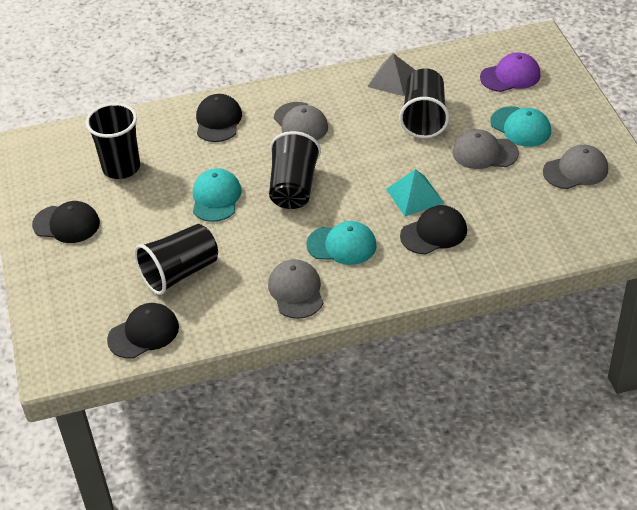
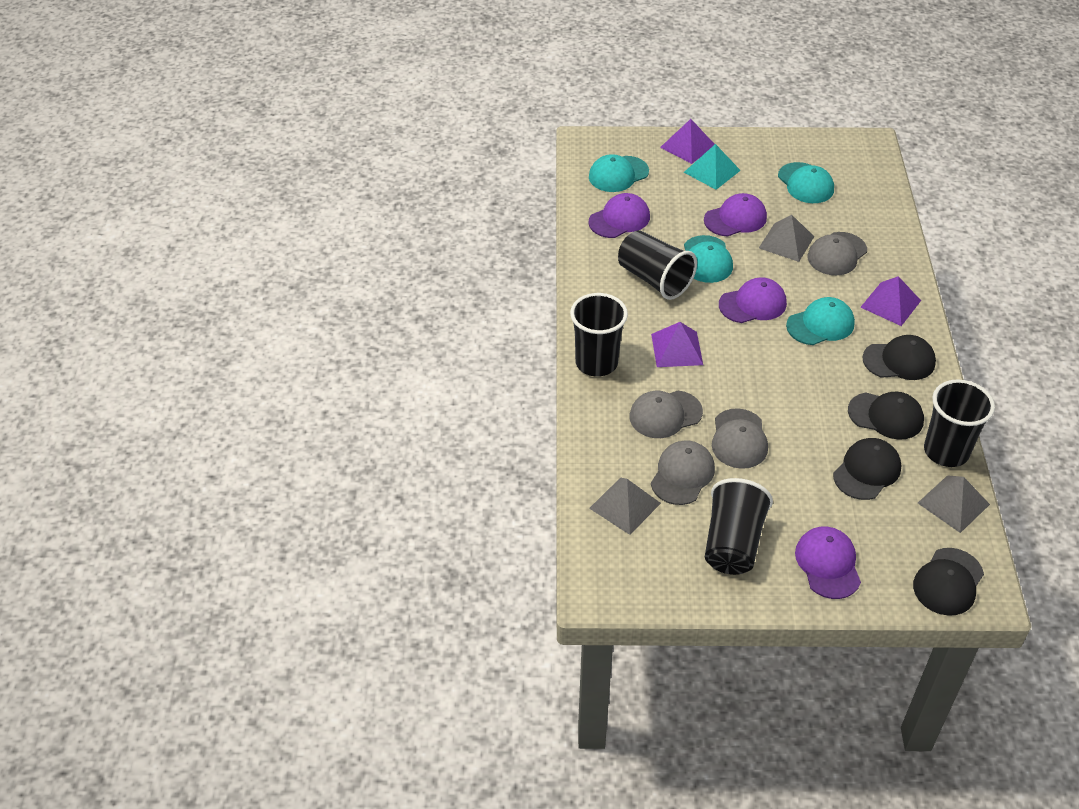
grey pyramid: [367,53,416,96] = 1 -> [589,477,661,535] [759,215,814,262] [918,475,990,533] = 3
purple cap: [480,52,541,92] = 1 -> [589,193,650,238] [704,193,767,237] [719,277,787,323] [795,527,861,599] = 4
purple pyramid: none = 0 -> [651,322,703,367] [660,119,715,164] [860,276,921,326] = 3
turquoise cap: [193,168,242,222] [307,221,377,265] [490,106,551,147] = 3 -> [589,154,649,192] [684,235,733,283] [778,162,834,203] [786,297,855,345] = 4

